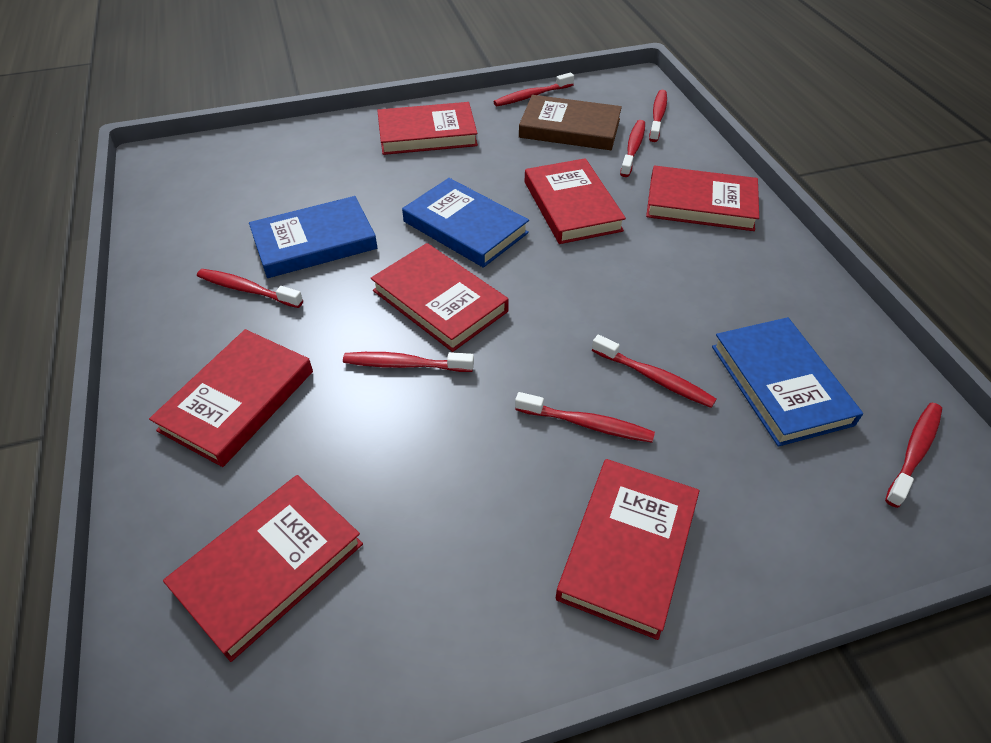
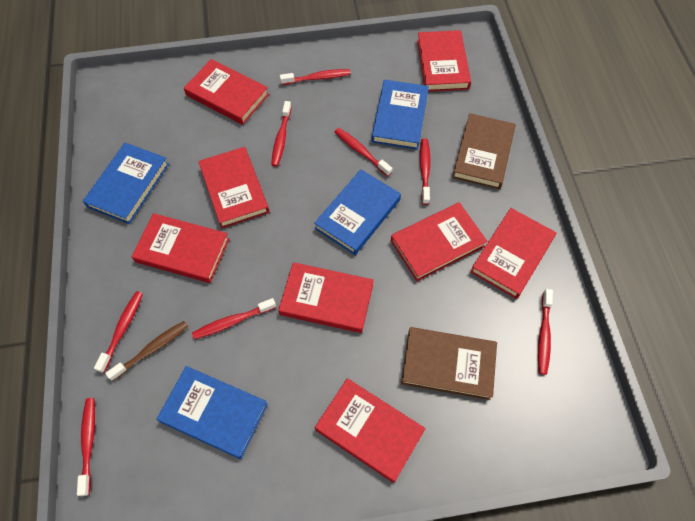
blue book: [249,196,378,278] [402,178,529,268] [712,317,863,447] = 3 -> [83,143,169,224] [157,366,268,459] [314,169,401,255] [372,80,429,150] = 4
brown book: [519,95,622,150] = 1 -> [401,327,497,400] [452,113,516,189] = 2
brown toothbrush: none = 0 -> [105,321,188,381] = 1
red book: [149,329,313,467] [163,475,363,662] [371,243,509,352] [377,102,478,155] [525,158,626,244] [556,459,699,640] [646,165,759,231] = 7 -> [131,213,229,283] [184,59,269,125] [198,147,269,228] [279,262,374,333] [315,378,426,483] [391,202,487,281] [417,30,471,92] [470,208,556,299] = 8

